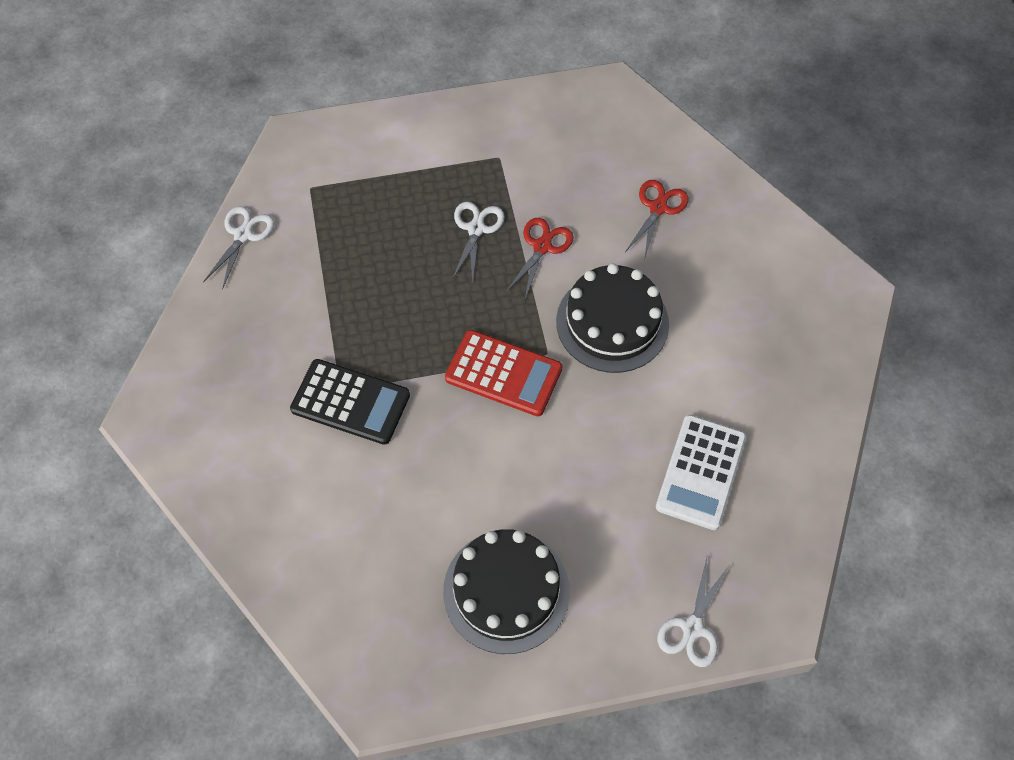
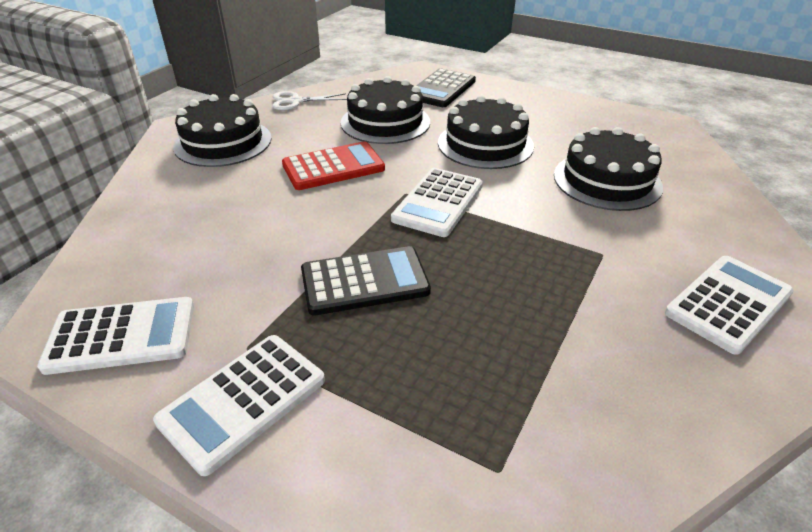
black cake: [443,529,570,654] [556,263,669,373] = 2 -> [173,94,271,167] [341,76,430,144] [438,95,534,169] [554,127,663,211] = 4
black calculator: [290,359,410,445] = 1 -> [301,246,431,315] [416,68,476,107] = 2
red scissors: [505,218,574,299] [625,180,689,257] = 2 -> none = 0
white calculator: [656,415,746,530] = 1 -> [37,297,194,375] [153,335,325,476] [391,168,483,237] [665,256,794,355] = 4
white scissors: [203,206,274,290] [452,202,505,282] [658,558,729,667] = 3 -> [272,91,347,110] = 1

